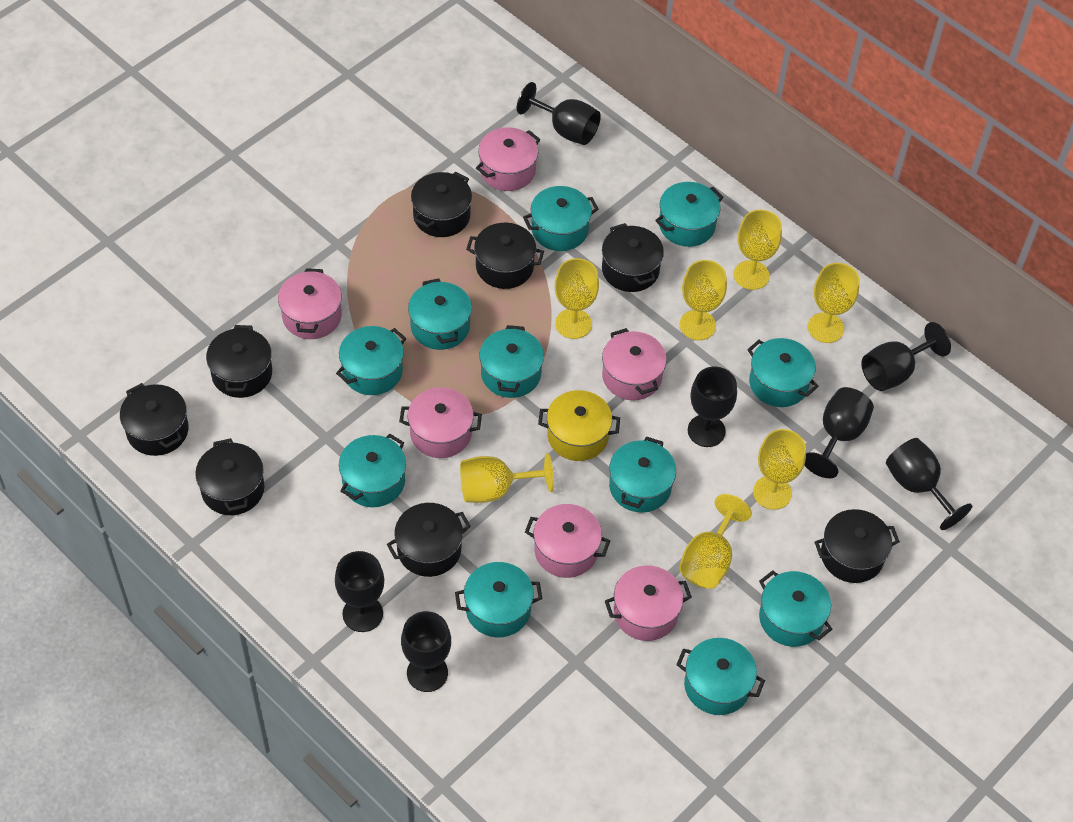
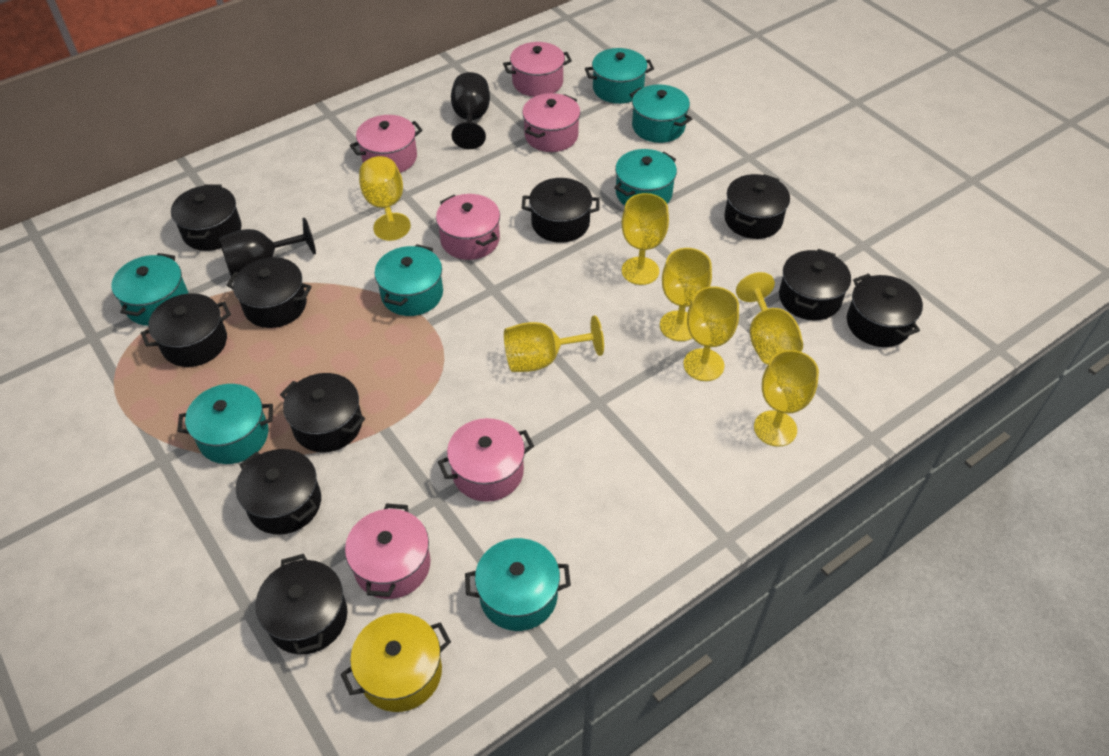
black goblet: [335,551,384,632] [401,611,451,692] [517,82,601,145] [688,366,737,447] [805,387,874,478] [861,322,951,391] [886,438,972,530] = 7 -> [219,218,316,277] [451,72,490,149] = 2
black pot: [120,383,189,456] [195,438,264,515] [206,325,272,398] [387,503,471,577] [411,171,472,237] [466,223,544,289] [602,223,664,292] [815,509,900,583] = 8 -> [141,293,231,367] [171,184,242,251] [226,257,312,328] [236,449,321,535] [255,554,347,654] [280,373,365,453] [522,178,600,243] [724,174,790,239] [779,249,851,321] [847,273,923,347] = 10
turquoise pot: [336,326,407,395] [339,434,406,507] [408,279,472,350] [455,562,543,638] [479,325,544,398] [523,186,599,251] [609,436,676,513] [655,182,724,247] [676,638,765,715] [747,338,819,407] [759,570,832,647] = 11 -> [111,253,189,326] [177,384,273,464] [375,244,443,316] [465,538,571,631] [585,48,654,104] [614,149,677,206] [629,84,692,143] = 7

